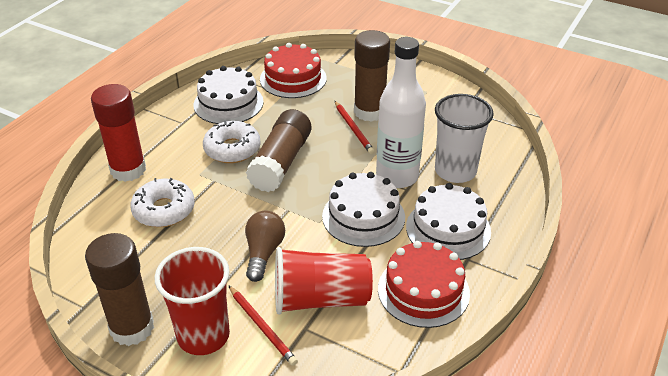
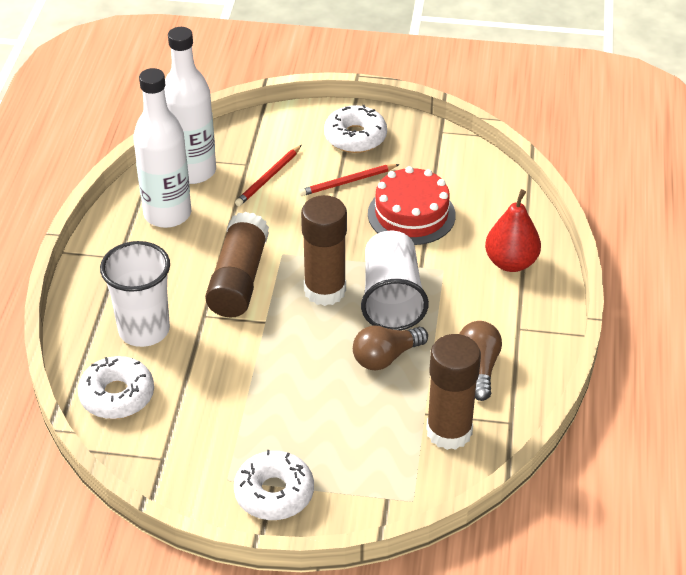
brown light bulb: [245,211,285,282] = 1 -> [353,326,428,370] [459,321,502,401] = 2
red cake: [260,43,327,98] [378,241,470,328] = 2 -> [368,166,456,245] = 1
red cup: [154,247,230,355] [275,247,373,315] = 2 -> none = 0
red glue stick: [91,84,146,182] = 1 -> none = 0
red pear: none = 0 -> [485,189,541,272] = 1
white bottle: [376,37,426,188] = 1 -> [133,68,191,228] [164,27,216,184] = 2
white cake: [193,66,264,124] [322,172,405,247] [406,183,491,260] = 3 -> none = 0
white cup: [435,94,494,183] = 1 -> [100,241,170,347] [361,231,429,330] = 2
white donut: [130,178,195,227] [203,121,261,163] = 2 -> [78,356,154,419] [234,450,314,520] [324,105,387,153] = 3

